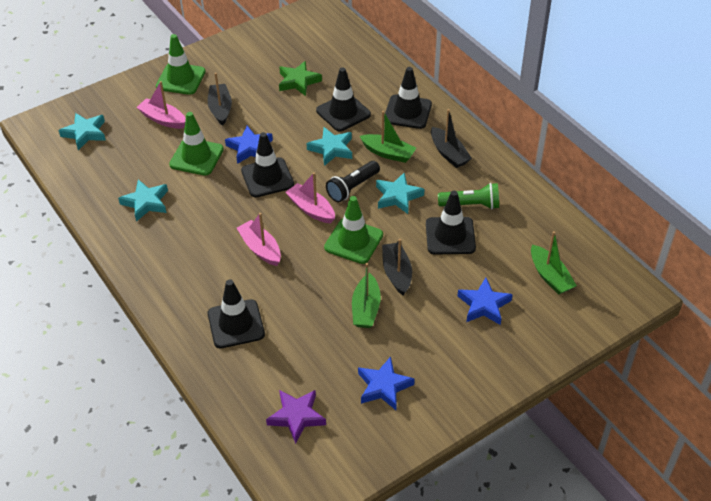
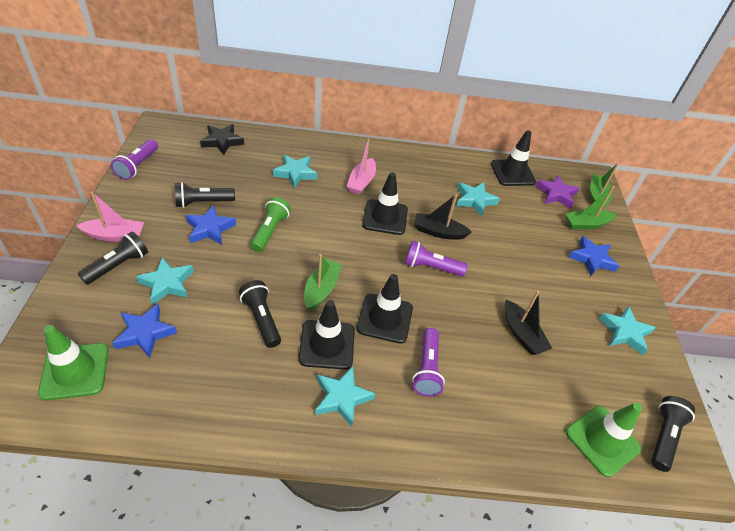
black boat: [208,73,232,126] [382,239,412,296] [431,109,472,168] = 3 -> [414,194,472,240] [505,291,553,355] = 2
black flashlight: [326,161,380,202] = 1 -> [78,232,148,285] [175,182,235,208] [239,280,281,348] [651,396,695,472] = 4
black star: none = 0 -> [200,124,244,155] = 1
black traffic cone: [208,279,265,348] [241,132,294,197] [316,67,371,131] [384,67,432,129] [426,191,476,255] = 5 -> [299,300,355,370] [357,274,413,344] [362,172,408,235] [491,130,536,186] = 4
green star: [279,61,322,96] = 1 -> none = 0
green traffic cone: [156,34,206,95] [169,112,224,176] [324,196,383,264] = 3 -> [38,325,109,400] [566,403,642,477] = 2
pink boat: [136,81,186,129] [237,213,281,266] [286,172,335,223] = 3 -> [76,192,144,241] [347,138,376,195] = 2
purple flashlight: none = 0 -> [111,139,158,180] [405,241,468,276] [412,328,445,397] = 3
turquoise star: [59,113,106,150] [118,180,168,222] [306,127,352,166] [376,173,424,214] = 4 -> [136,257,194,305] [273,155,317,188] [315,366,375,427] [457,182,500,216] [599,306,656,355] = 5

